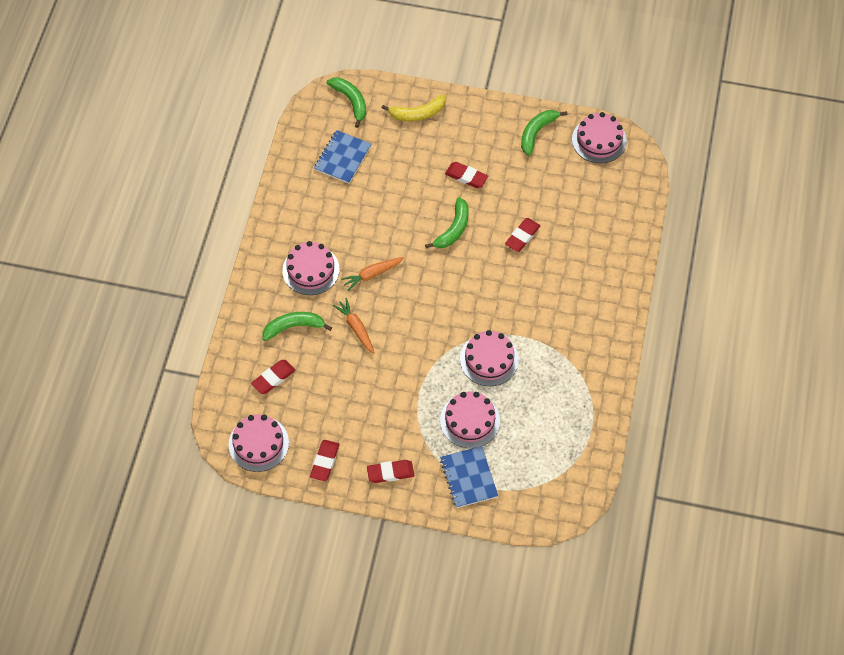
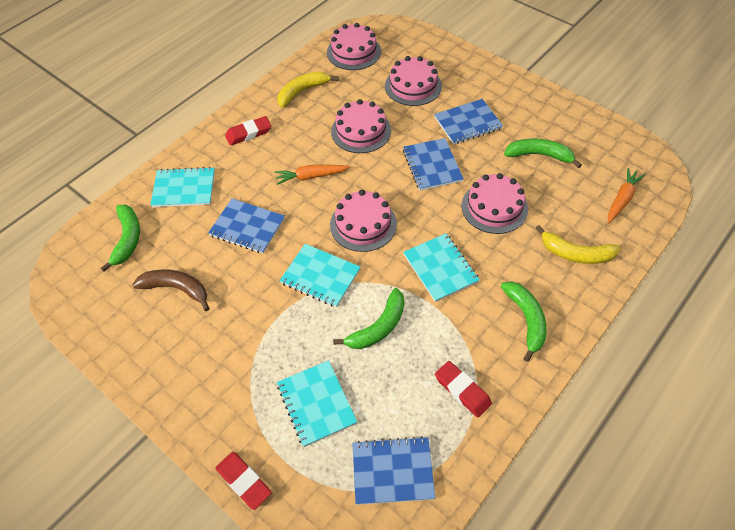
blue notebook: [314,130,371,183] [440,446,498,508] = 2 -> [208,199,285,254] [352,436,435,505] [403,138,464,191] [434,99,503,145] = 4
brown banana: none = 0 -> [132,269,210,311] = 1
red eraser: [251,360,295,394] [310,440,340,481] [367,460,414,483] [445,162,488,188] [505,218,540,252] = 5 -> [215,452,272,510] [225,116,271,146] [435,361,492,418] = 3
turquoise notebook: none = 0 -> [150,167,215,207] [277,360,357,447] [280,244,360,307] [403,233,480,302] = 4
yellow banana: [382,95,445,121] = 1 -> [277,72,338,108] [536,225,620,264] = 2

